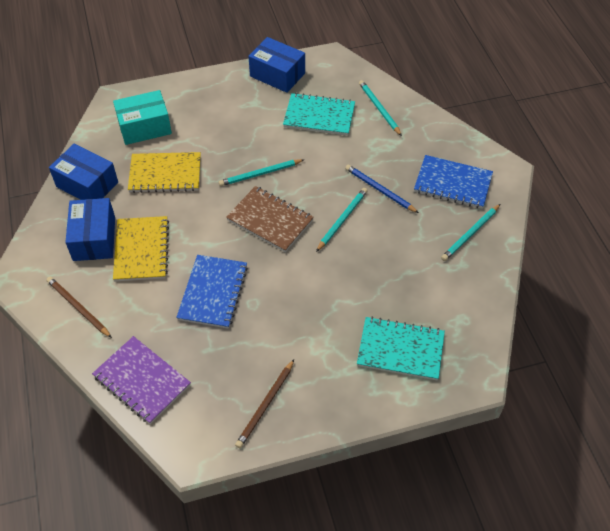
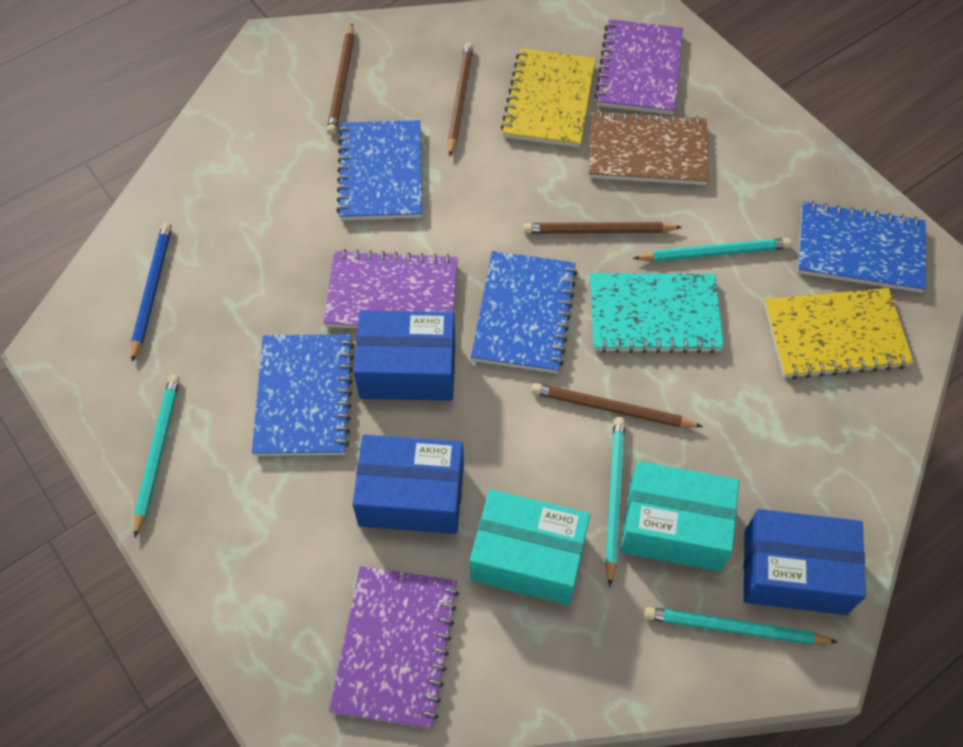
blue notebook: [176,255,248,329] [414,155,493,209] = 2 -> [252,334,354,456] [336,120,422,220] [471,251,578,373] [797,201,926,293] = 4
brown pencil: [46,277,112,338] [235,360,294,448] = 2 -> [327,24,354,135] [447,42,473,157] [523,222,682,234] [531,383,703,428] = 4
purple notebook: [92,336,191,424] = 1 -> [323,249,458,328] [329,566,459,729] [595,19,683,115] = 3
turquoise box: [113,90,172,145] = 1 -> [470,489,590,605] [620,461,739,571] = 2
turquoise notebook: [283,93,355,136] [357,316,445,380] = 2 -> [590,273,724,353] = 1

